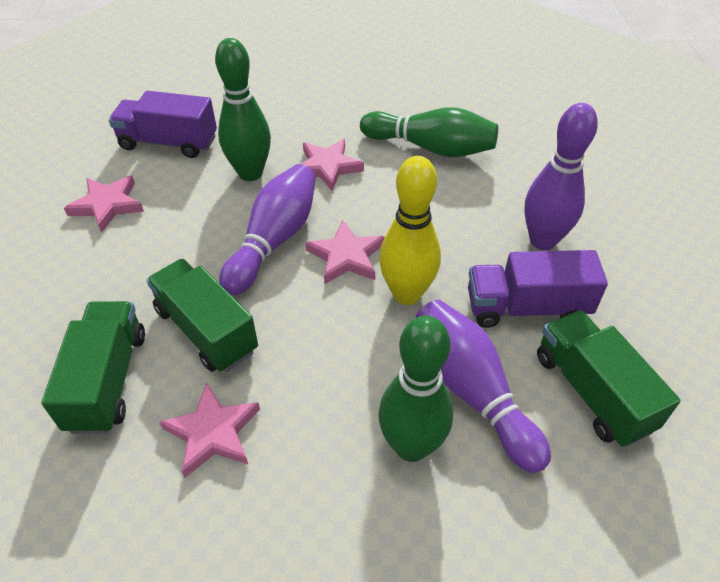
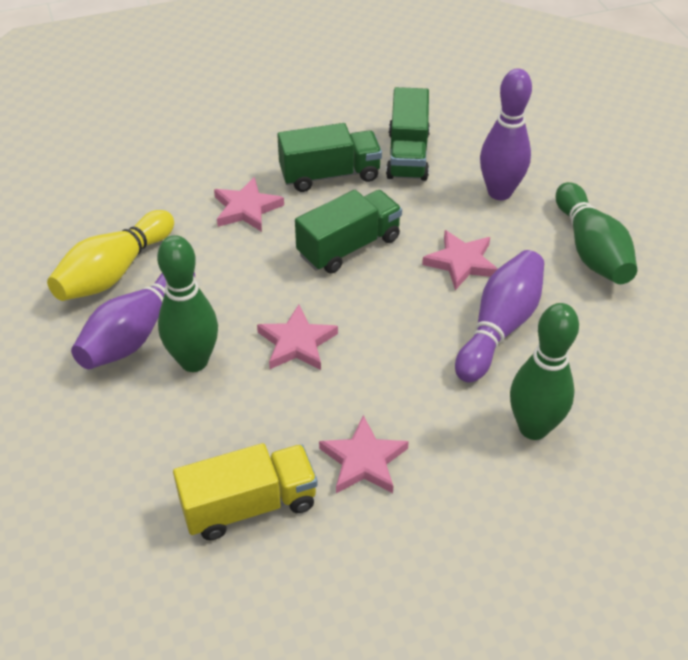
purple truck: [109,91,217,158] [468,250,608,328] = 2 -> none = 0
yellow truck: none = 0 -> [173,443,318,540] = 1

